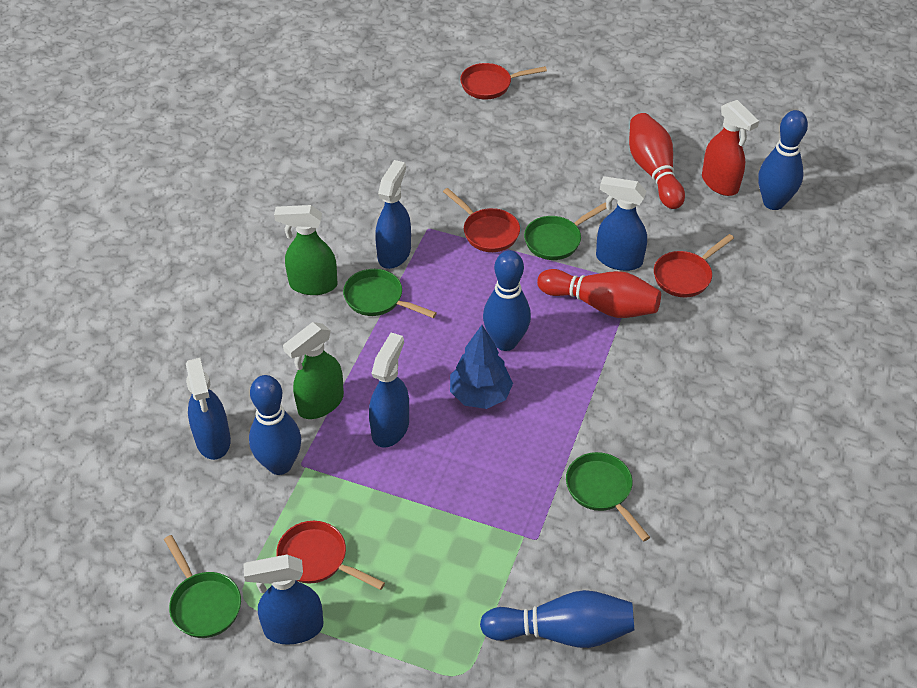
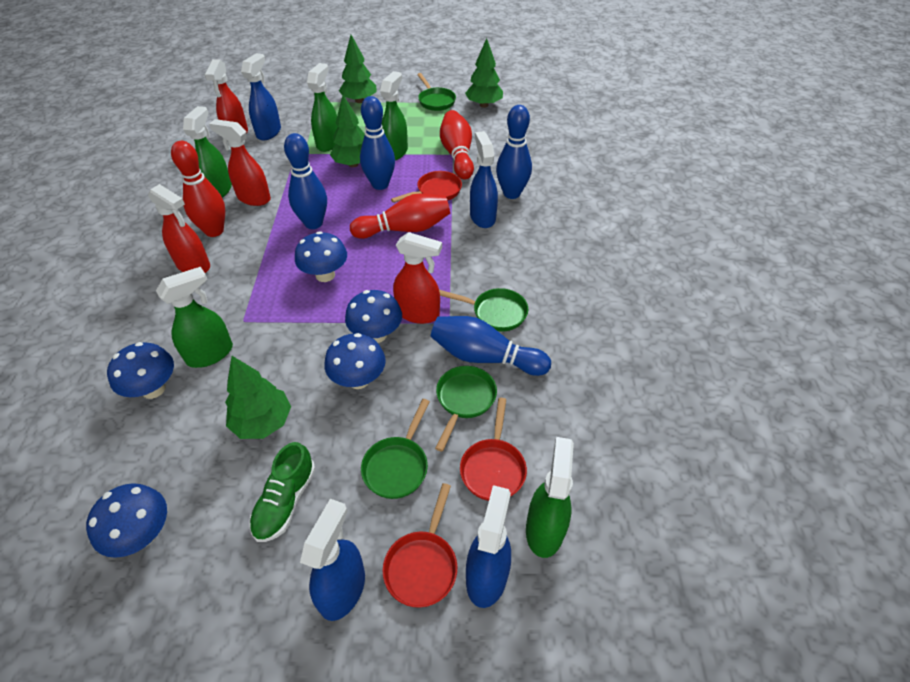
blue mushroom: none = 0 -> [86,483,167,558] [107,342,174,399] [295,231,347,282] [324,333,386,389] [345,290,402,343] = 5
blue spray bottle: [186,358,231,460] [243,555,323,645] [369,333,409,448] [375,160,411,269] [596,176,647,271] = 5 -> [241,53,281,140] [300,499,365,621] [466,485,511,608] [470,131,498,228] = 4
blue tree: [450,325,513,409] = 1 -> none = 0
green shoe: none = 0 -> [249,442,316,542] = 1
green spray bottle: [274,205,338,295] [283,322,344,419] = 2 -> [156,267,233,368] [183,106,232,198] [307,63,338,152] [380,71,408,160] [526,437,574,558] = 5
green tree: none = 0 -> [225,356,291,439] [330,95,365,167] [339,35,377,103] [465,38,503,108] = 4
red bowling pin: [537,269,661,318] [629,113,685,209] = 2 -> [171,141,225,237] [350,193,450,239] [440,110,474,180] = 3
red pan: [276,521,385,590] [443,188,520,252] [460,63,547,100] [654,234,734,297] = 4 -> [382,483,457,607] [391,171,462,203] [460,398,527,501] = 3
red spray bottle: [702,100,759,196] = 1 -> [148,184,210,273] [205,59,248,134] [209,119,271,206] [393,232,442,324] = 4

